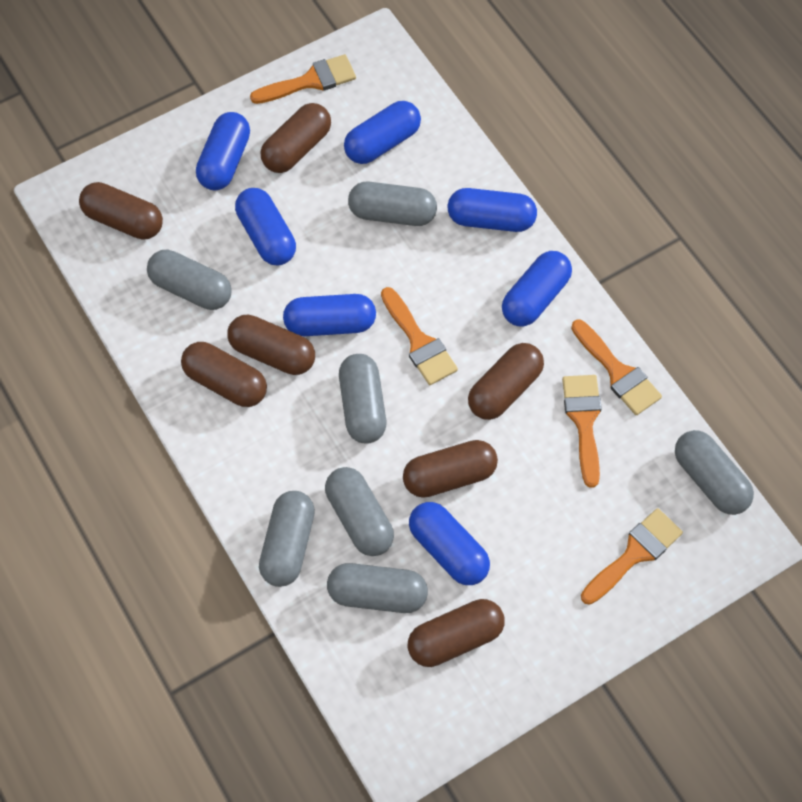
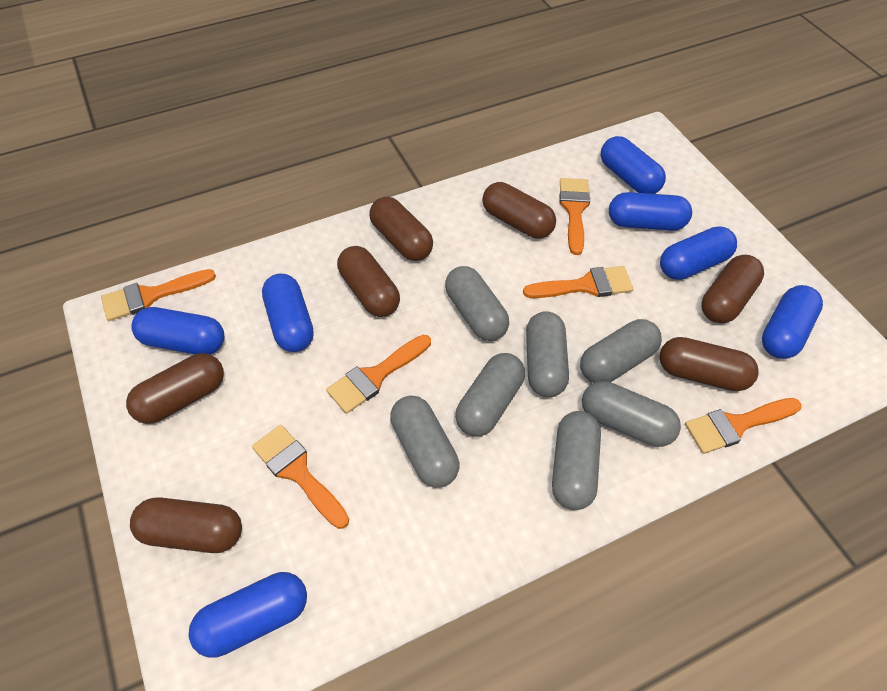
orange brush: [250,54,356,104] [381,287,458,385] [562,375,602,488] [571,319,662,415] [581,508,683,605] = 5 -> [101,269,216,321] [252,425,349,529] [326,335,431,414] [523,266,633,298] [559,178,590,255] [685,398,802,454] = 6

